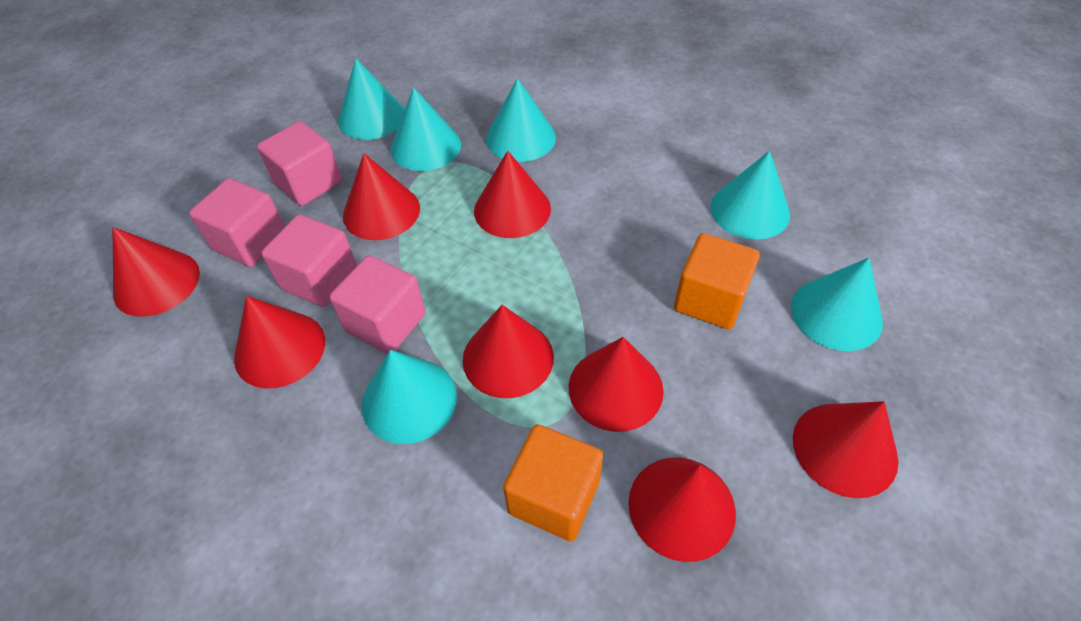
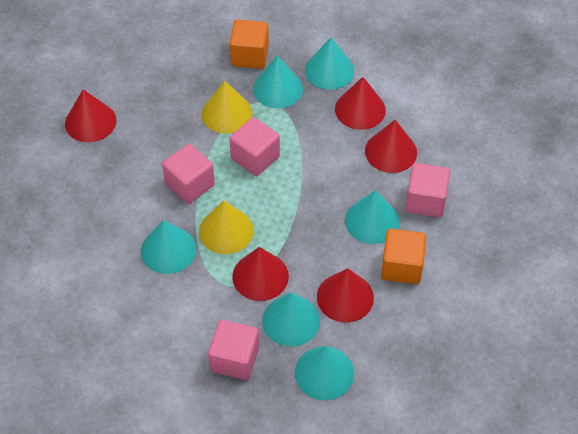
red cone: [113,227,200,317] [234,296,325,388] [343,153,420,240] [463,305,554,398] [474,151,551,238] [569,337,664,432] [628,458,736,562] [793,401,898,498] = 8 -> [65,89,116,142] [232,247,289,301] [317,268,374,323] [335,77,386,130] [365,120,417,173] = 5
yellow cone: none = 0 -> [199,200,254,254] [201,81,253,134] = 2

